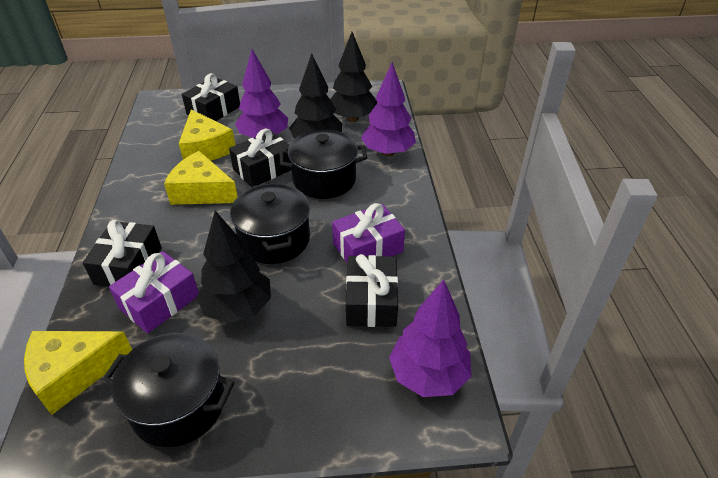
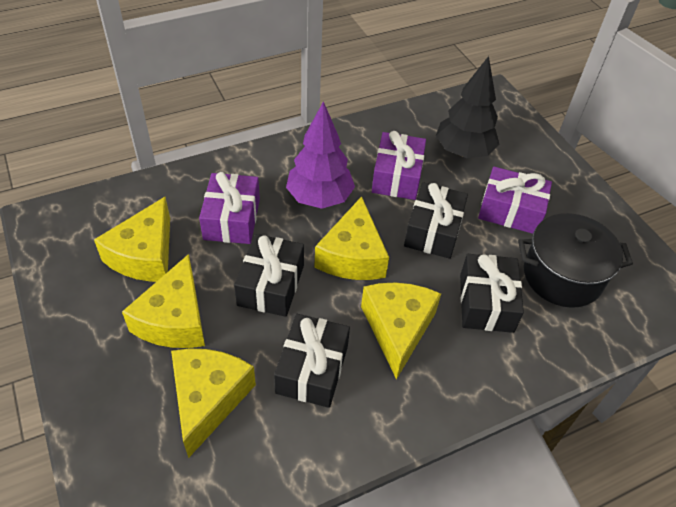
black pot: [103,333,234,447] [230,182,310,264] [279,130,367,199] = 3 -> [518,213,633,308] = 1
black tree: [196,211,271,323] [289,53,342,138] [330,32,377,122] = 3 -> [436,56,500,158] = 1
purple gift: [109,251,199,333] [332,203,405,264] = 2 -> [199,172,260,244] [372,131,426,200] [478,167,552,234] = 3
purple tree: [235,49,288,138] [361,62,416,156] [389,279,472,397] = 3 -> [286,101,355,209] = 1
yellow cheese: [24,331,132,415] [164,151,238,205] [179,109,235,160] = 3 -> [94,197,170,282] [122,254,205,348] [171,348,256,458] [315,196,389,280] [361,282,441,380] = 5

